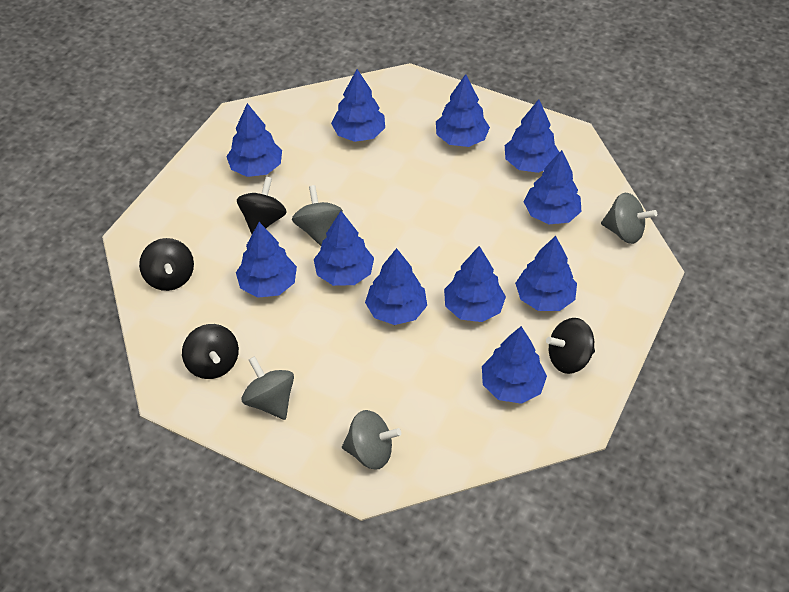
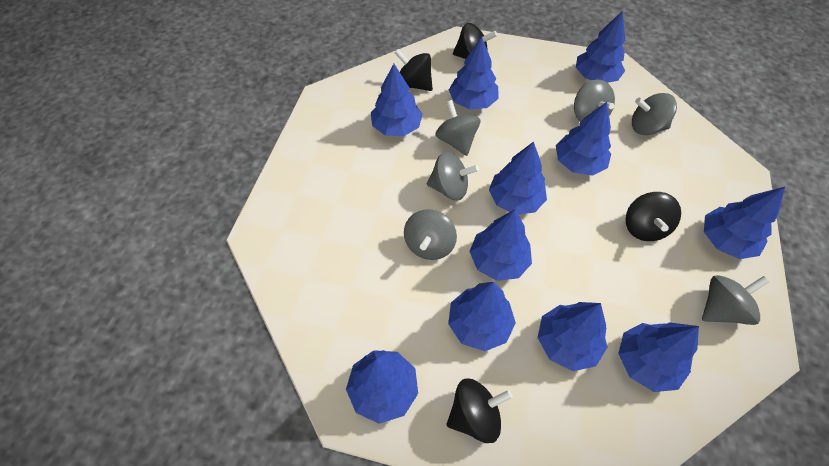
grey spinning top: [242,356,294,420] [292,185,343,246] [342,410,401,470] [601,193,657,244] = 4 -> [404,209,457,260] [427,152,479,201] [436,100,480,156] [574,80,615,122] [632,93,677,135] [702,275,769,325] = 6

